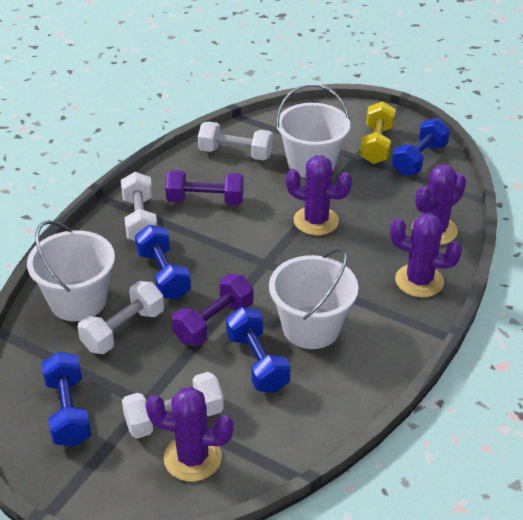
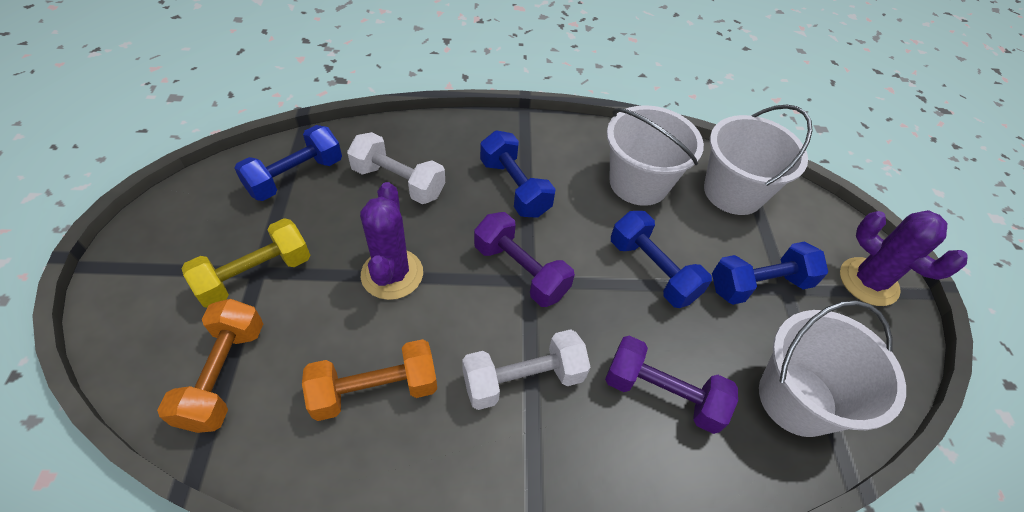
orange dumbbell: none = 0 -> [157,299,263,433] [302,339,437,421] = 2
purple cactus: [145,387,234,482] [286,156,352,235] [390,214,462,298] [412,164,466,245] = 4 -> [360,182,423,300] [840,210,968,306] = 2
white dumbbell: [77,281,164,354] [121,172,157,241] [122,372,224,439] [198,121,273,160] = 4 -> [347,132,445,204] [462,329,591,410] = 2

